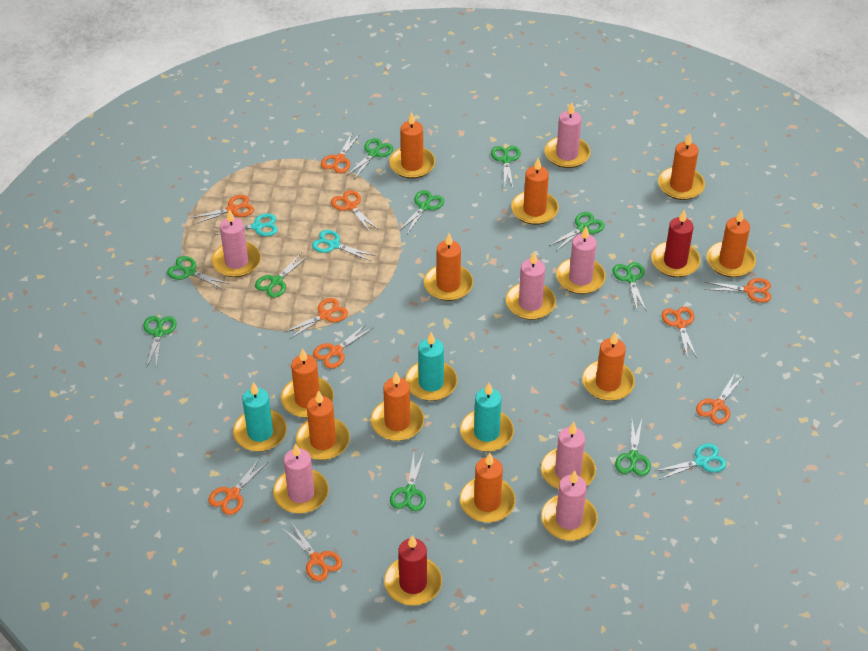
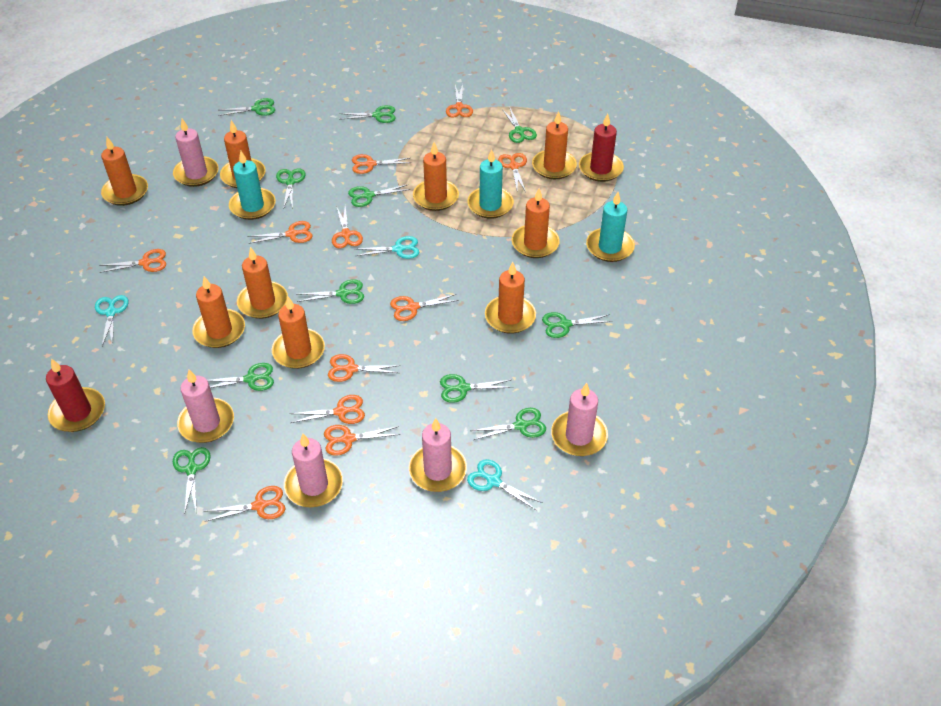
green scissors: [144,316,176,368] [167,256,229,290] [255,253,309,298] [347,138,393,179] [390,452,426,511] [399,190,444,234] [491,146,521,188] [549,212,605,251] [613,262,647,312] [615,419,651,476] = 10 -> [173,447,211,515] [208,363,274,391] [219,98,275,116] [276,168,306,209] [297,279,364,304] [339,105,396,123] [348,184,410,207] [440,374,513,403] [471,408,546,440] [502,106,537,143] [542,312,612,338] = 11
orange candle: [281,348,334,418] [296,390,350,460] [371,372,424,441] [389,112,435,179] [424,233,473,301] [460,453,516,522] [511,157,559,225] [582,332,635,401] [658,133,705,200] [707,209,756,277] = 10 -> [101,137,148,206] [192,276,245,348] [220,120,266,188] [237,247,288,319] [272,297,325,369] [413,142,459,211] [485,262,536,334] [511,188,560,258] [532,111,577,179] = 9
orange scissors: [191,195,254,225] [208,458,268,515] [282,522,342,581] [284,298,348,339] [313,323,373,368] [321,132,361,173] [331,190,377,233] [662,307,697,359] [696,373,745,424] [705,278,771,303] = 10 -> [99,249,166,273] [205,486,285,522] [247,221,313,244] [289,395,365,424] [324,425,401,456] [328,354,400,382] [332,206,363,248] [352,154,412,174] [390,294,459,321] [446,84,473,117] [498,153,527,192] = 11
pink candle: [212,209,261,277] [273,443,329,513] [506,252,556,320] [541,422,596,489] [541,471,598,540] [545,102,591,168] [556,227,606,294] = 7 -> [173,119,219,187] [177,370,234,443] [284,434,343,507] [409,418,467,492] [551,383,608,456] = 5

